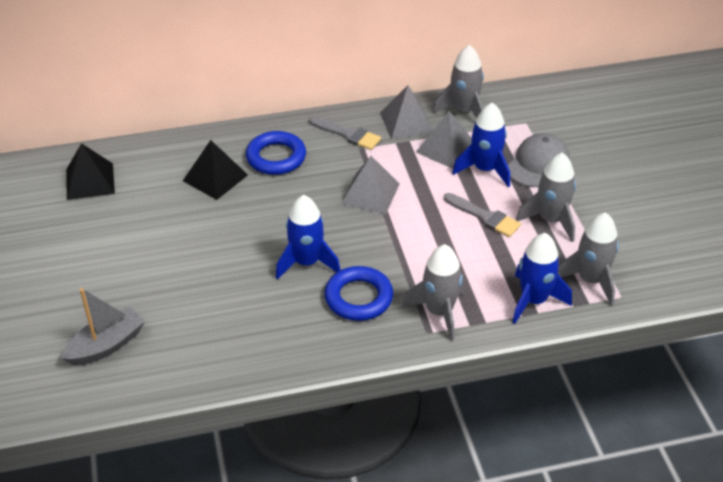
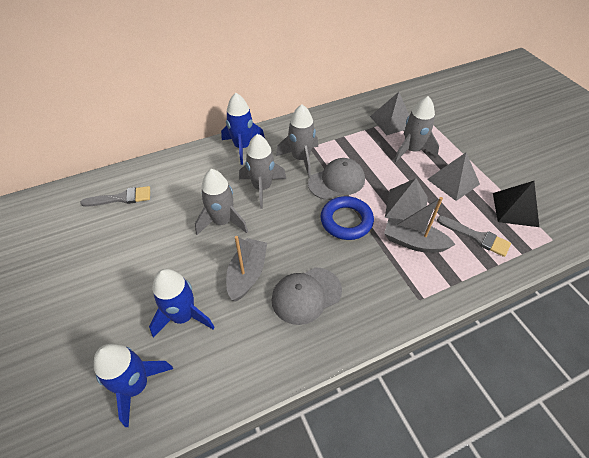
black pyramid: [66,143,115,200] [183,140,248,200] = 2 -> [493,181,539,227] = 1
blue ring: [246,131,306,175] [324,266,393,321] = 2 -> [321,196,374,240] = 1
grey boat: [61,288,145,366] = 1 -> [226,236,267,301] [384,197,456,253] = 2
grey cap: [508,133,570,187] = 1 -> [272,267,342,325] [308,158,365,200] = 2

